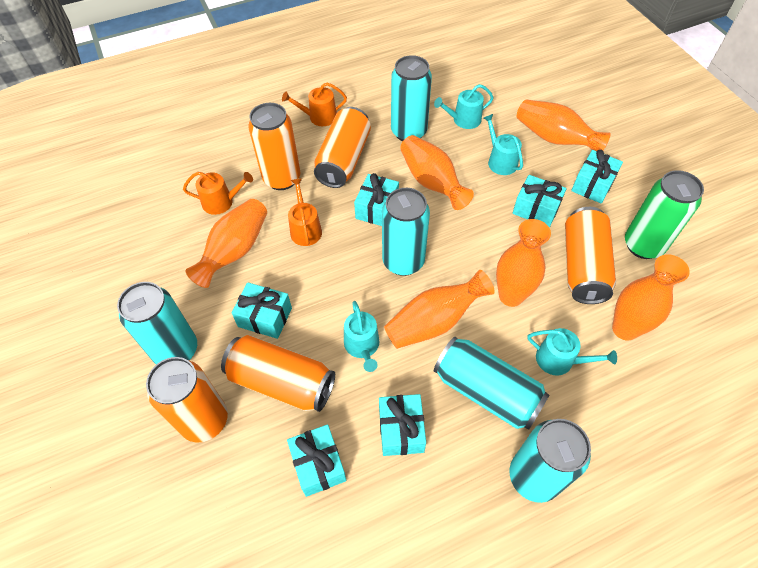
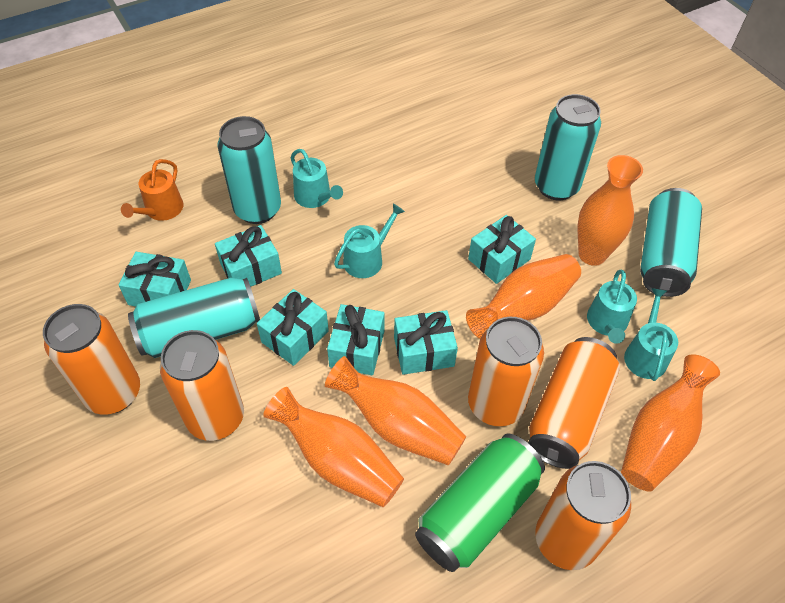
orange vase: [185,199,267,288] [384,270,495,349] [400,135,474,210] [496,219,551,307] [517,100,611,151] [612,254,690,341] = 6 -> [263,387,404,507] [325,356,466,465] [466,254,581,339] [578,155,643,266] [621,354,720,491] = 5
orange watering can: [183,172,253,215] [282,83,347,126] [288,178,322,246] = 3 -> [121,159,184,221] = 1
turquoise can: [117,282,197,364] [382,188,430,276] [391,55,432,141] [434,337,549,430] [509,419,591,503] = 5 -> [128,278,260,358] [218,116,281,224] [535,94,601,200] [640,188,702,297] = 4

